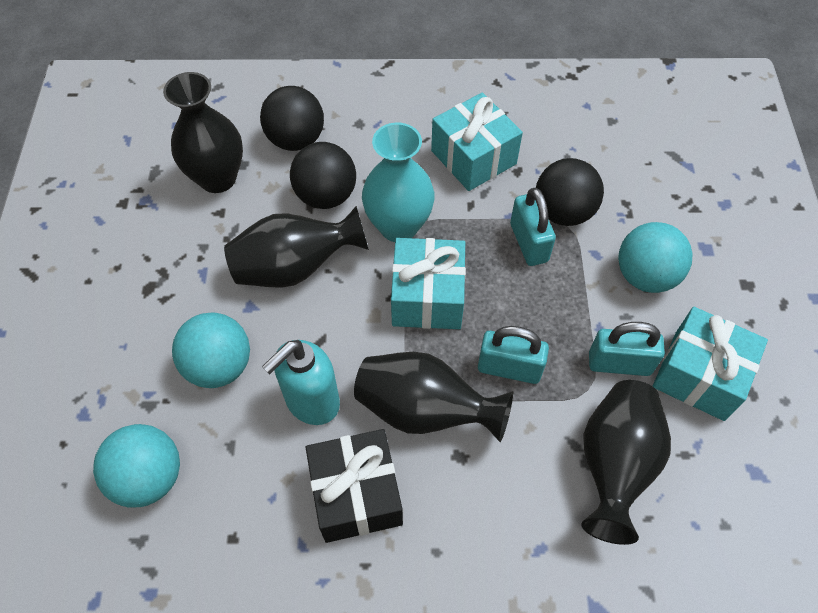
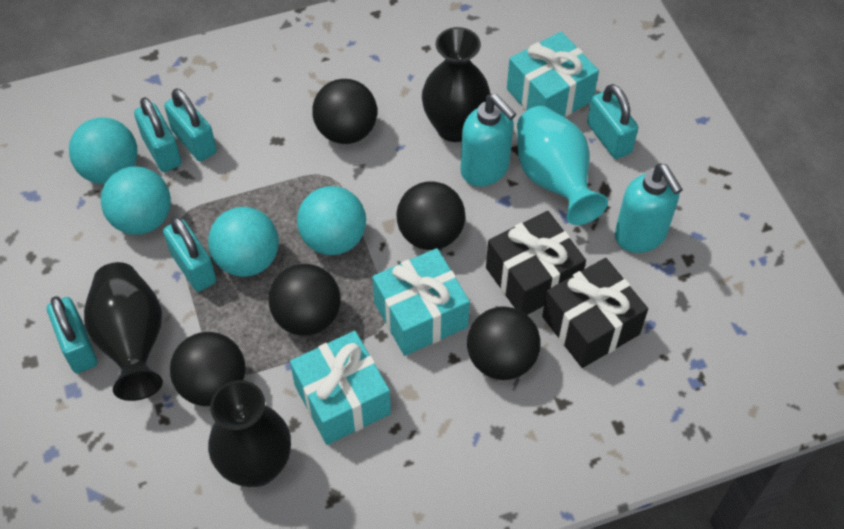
black ball: [260,86,324,151] [290,142,356,209] [536,158,604,226] = 3 -> [170,332,245,406] [269,264,341,336] [312,79,377,144] [397,181,465,250] [467,306,541,380] = 5
black gift: [306,429,403,543] = 1 -> [486,211,586,315] [542,258,648,368] = 2
black vase: [163,72,243,193] [224,206,369,288] [354,352,513,442] [581,380,671,545] = 4 -> [84,262,163,401] [208,380,291,487] [422,27,491,142] = 3
turquoise ball: [93,424,180,507] [172,312,250,388] [618,222,692,293] = 3 -> [69,117,138,184] [101,166,171,235] [208,207,279,277] [297,186,366,255] = 4
turquoise padlock: [478,326,549,384] [510,187,556,266] [589,322,665,376] = 3 -> [47,296,97,373] [134,97,182,172] [163,217,216,292] [164,88,217,162] [587,84,638,159] = 5
turquoise soap dispenser: [262,340,340,425] = 1 -> [461,94,516,187] [615,164,683,253] = 2

